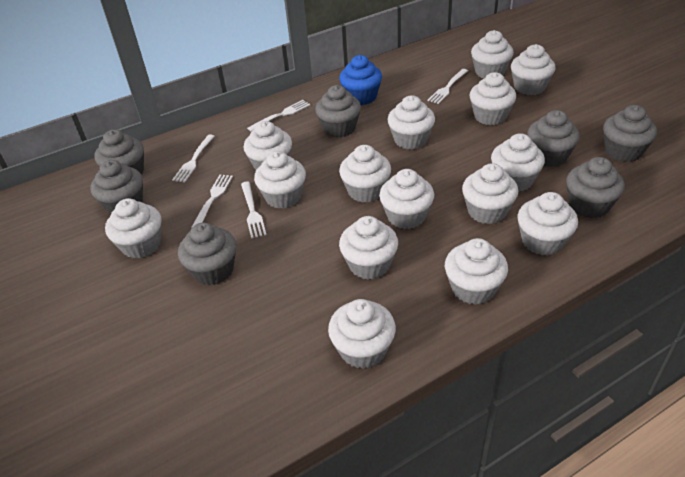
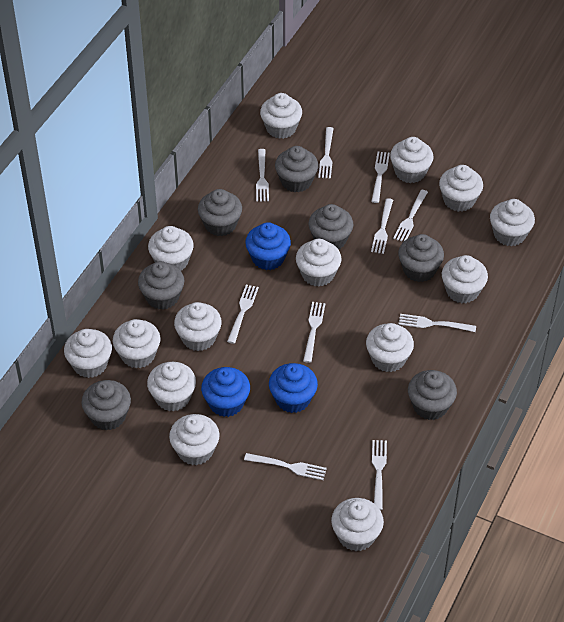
blue cupcake: [339,55,382,105] = 1 -> [201,367,250,417] [245,222,291,270] [269,363,318,413] = 3
white cupcake: [105,198,162,259] [244,121,292,170] [254,151,306,209] [328,299,396,369] [339,145,391,203] [339,216,398,280] [379,169,434,229] [388,95,435,150] [445,238,508,305] [462,163,518,224] [470,72,516,125] [471,30,514,78] [491,133,545,192] [511,44,556,95] [517,192,578,256] = 15 -> [64,329,112,378] [113,319,161,368] [147,362,196,411] [148,226,194,271] [169,414,220,465] [174,302,222,351] [260,93,302,139] [296,239,342,287] [331,498,384,551] [366,323,414,372] [390,137,434,183] [439,165,483,212] [442,255,488,303] [490,199,535,246] = 14
white fork: [172,135,215,183] [191,175,233,228] [241,181,267,238] [247,100,310,132] [427,69,468,104] = 5 -> [227,285,259,344] [244,453,327,480] [256,149,269,201] [303,302,325,363] [318,127,334,179] [371,152,390,203] [371,198,393,254] [372,440,387,510] [393,190,428,242] [399,314,476,332] = 10

